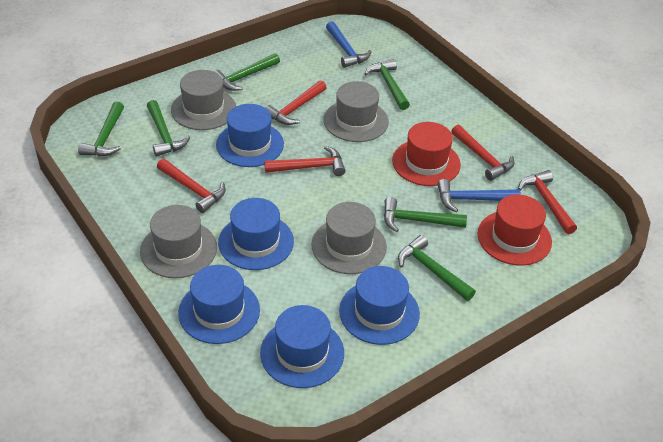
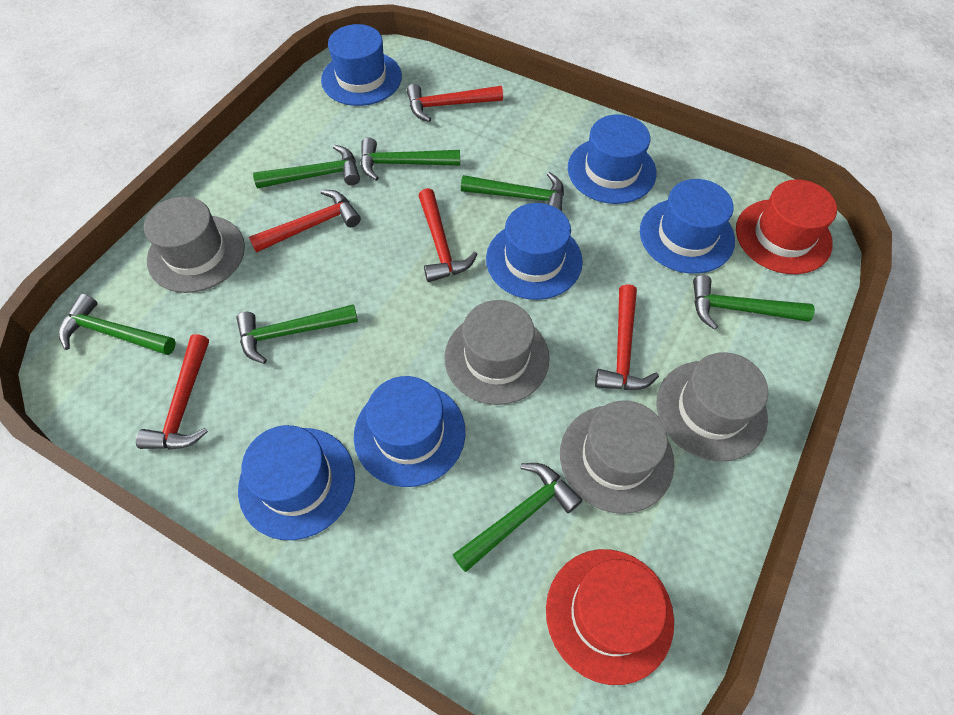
blue hammer: [326,21,372,68] [437,179,521,212] = 2 -> none = 0
blue hat: [178,265,260,344] [216,104,284,167] [218,198,294,270] [260,305,344,388] [339,266,420,345] = 5 -> [238,425,355,540] [321,24,402,106] [354,376,465,487] [486,203,583,300] [568,114,657,204] [640,179,735,274] = 6
green hammer: [78,102,124,157] [147,100,190,157] [213,53,280,91] [365,59,410,110] [384,197,467,232] [398,235,476,301] = 6 -> [59,294,176,355] [236,304,358,364] [253,145,360,189] [360,137,460,181] [453,463,582,572] [461,172,564,211] [693,275,815,330] = 7

